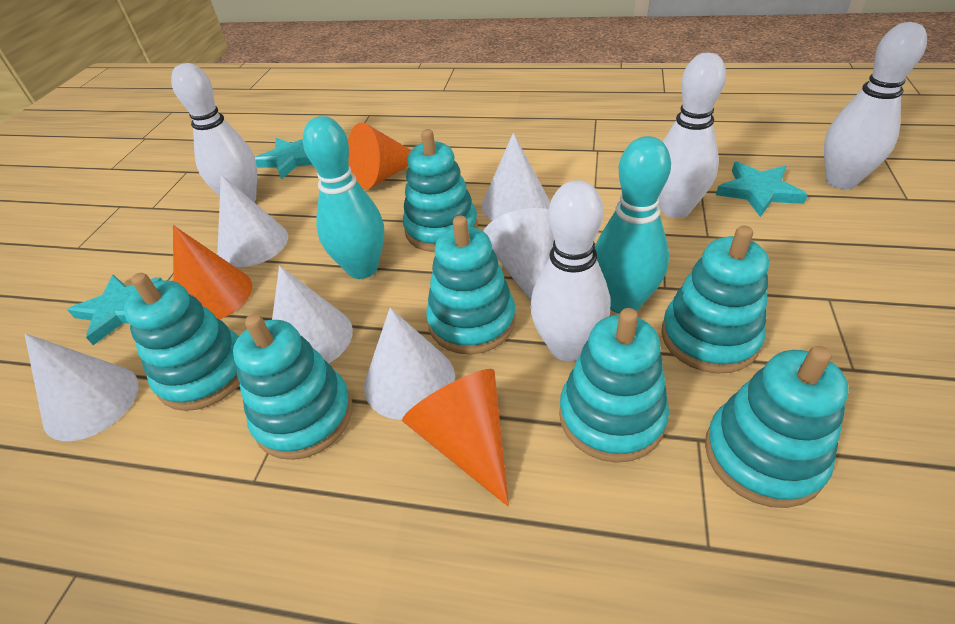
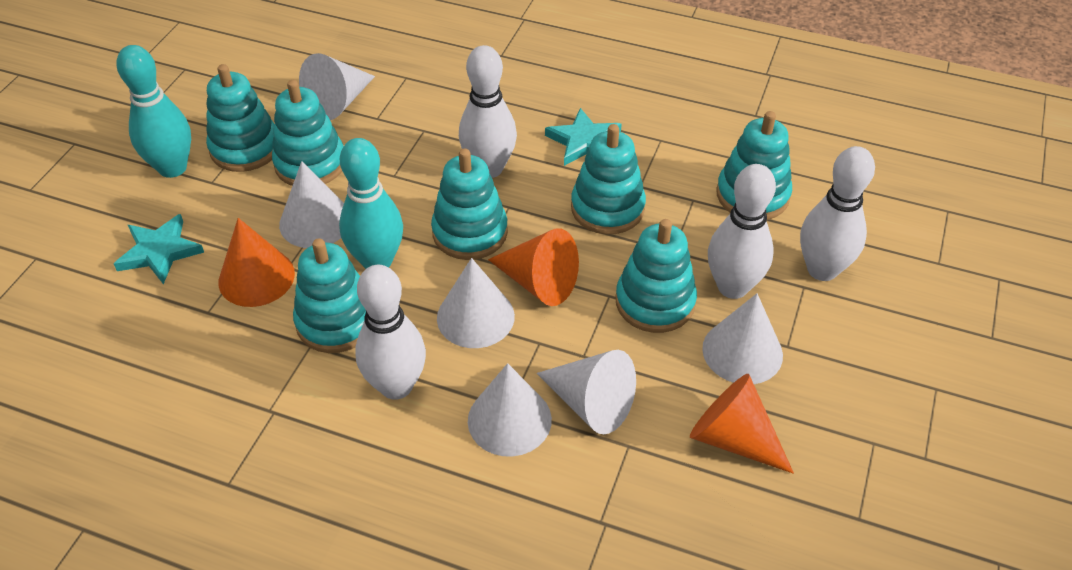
turquoise star: [67,275,162,345] [255,138,313,180] [716,162,808,217] = 3 -> [114,214,204,284] [545,108,622,166] = 2

